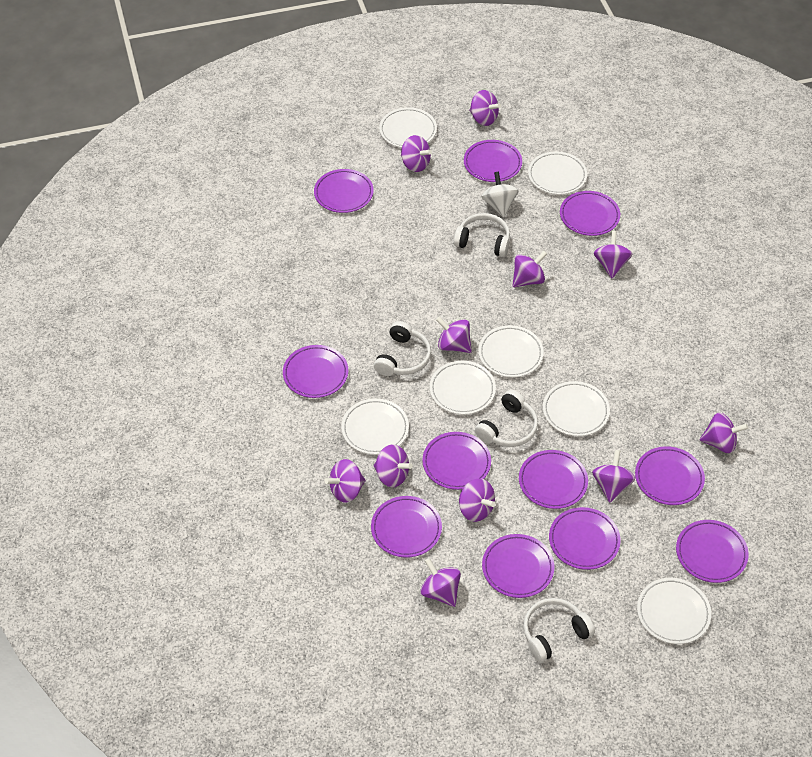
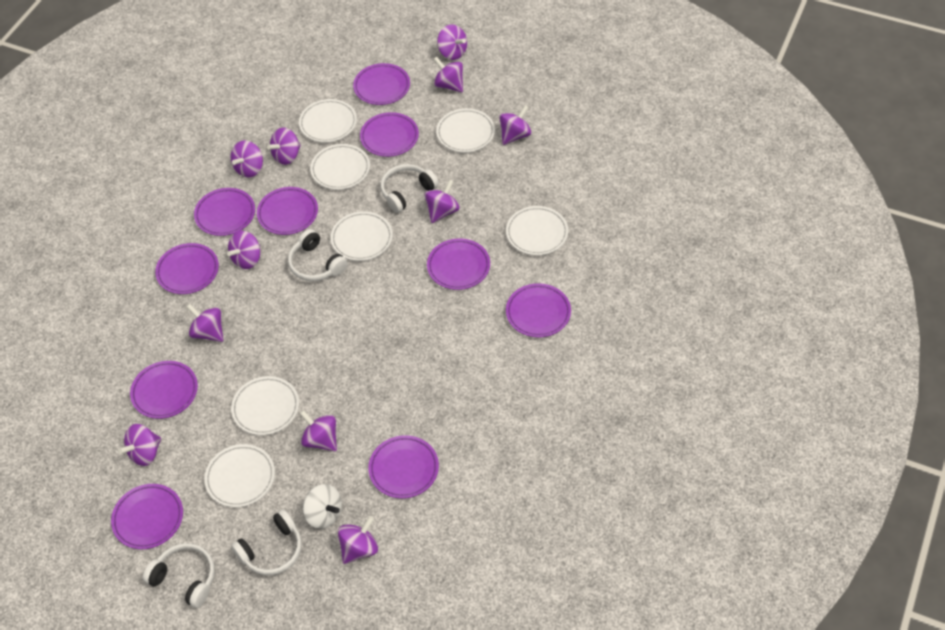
purple plate: [283,345,348,398] [314,169,374,213] [371,496,442,558] [422,432,491,490] [464,140,522,182] [482,534,554,598] [519,450,588,509] [549,507,621,570] [560,191,620,236] [635,446,705,505] [676,520,748,583] = 11 -> [111,484,183,549] [130,361,198,419] [155,243,219,294] [194,188,255,236] [257,187,318,235] [353,63,410,105] [360,112,419,157] [368,435,439,499] [427,239,490,290] [506,283,571,337] = 10

